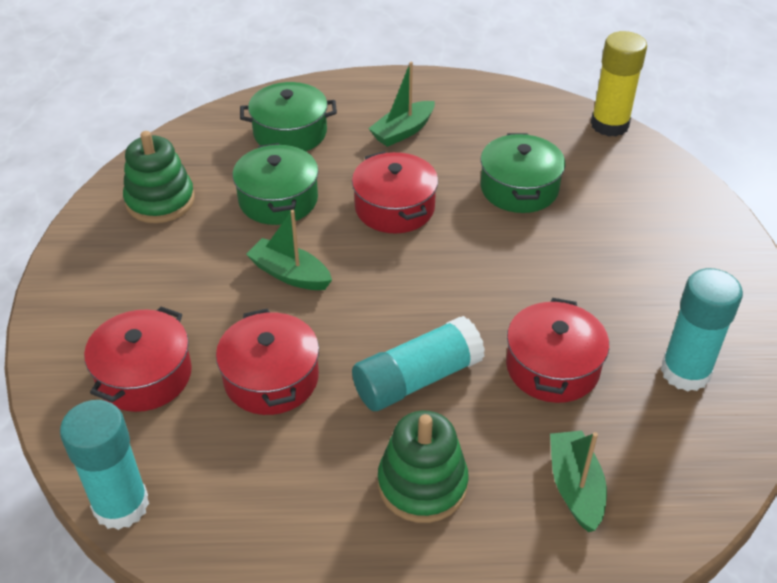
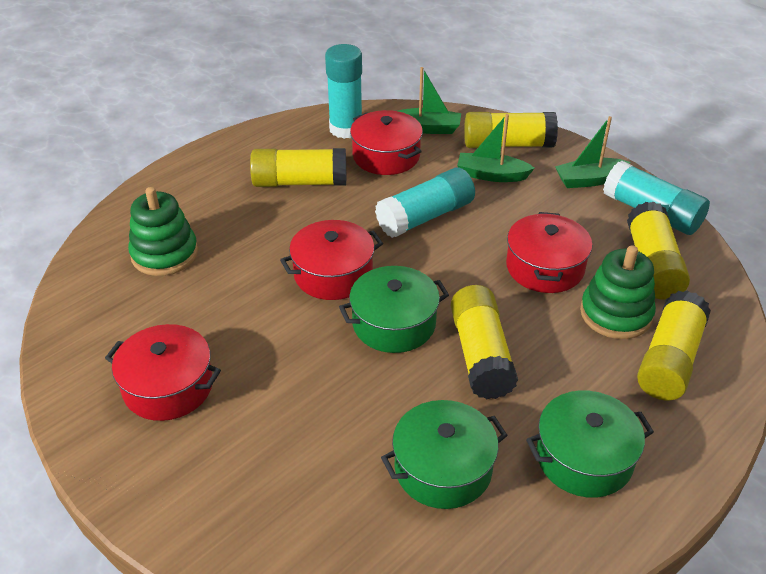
yellow glue stick: [591,31,647,136] = 1 -> [250,148,346,187] [451,285,518,399] [464,112,558,148] [627,202,690,300] [637,291,711,400] = 5

